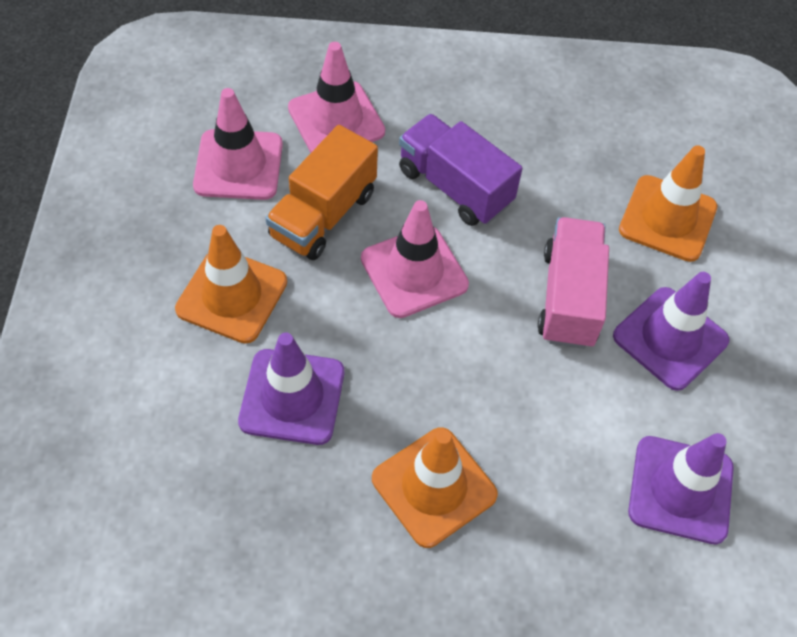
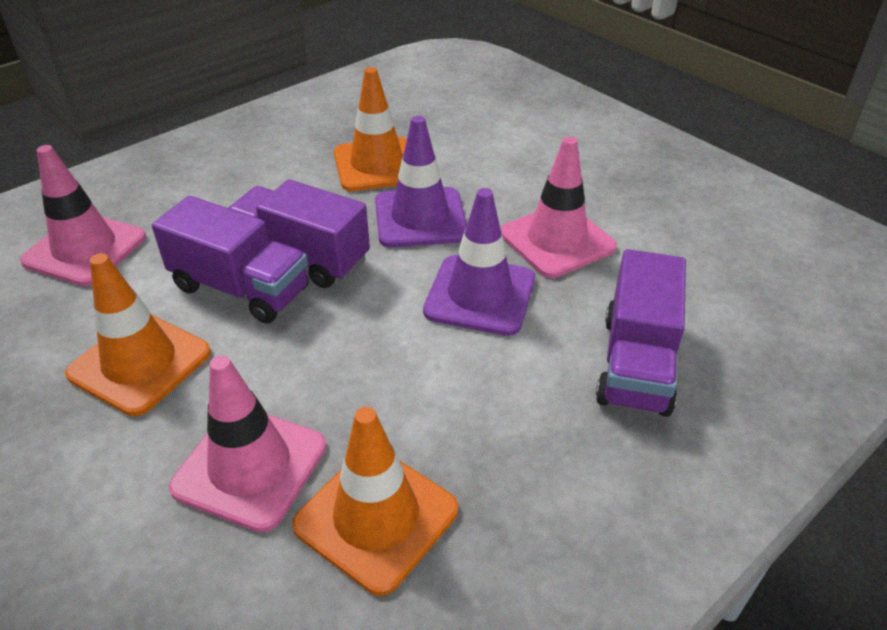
orange truck: [265,125,378,260] = 1 -> none = 0
pink truck: [538,217,609,349] = 1 -> none = 0
purple traffic cone: [238,333,344,445] [613,272,730,391] [628,433,734,544] = 3 -> [375,116,467,248] [423,188,535,336] = 2
purple truck: [399,114,522,226] = 1 -> [152,196,309,324] [229,179,370,288] [596,249,686,417] = 3

